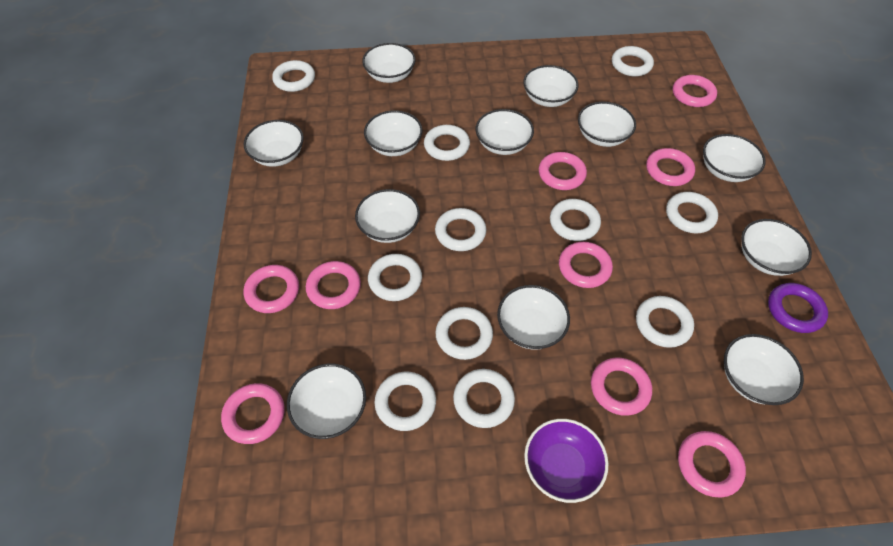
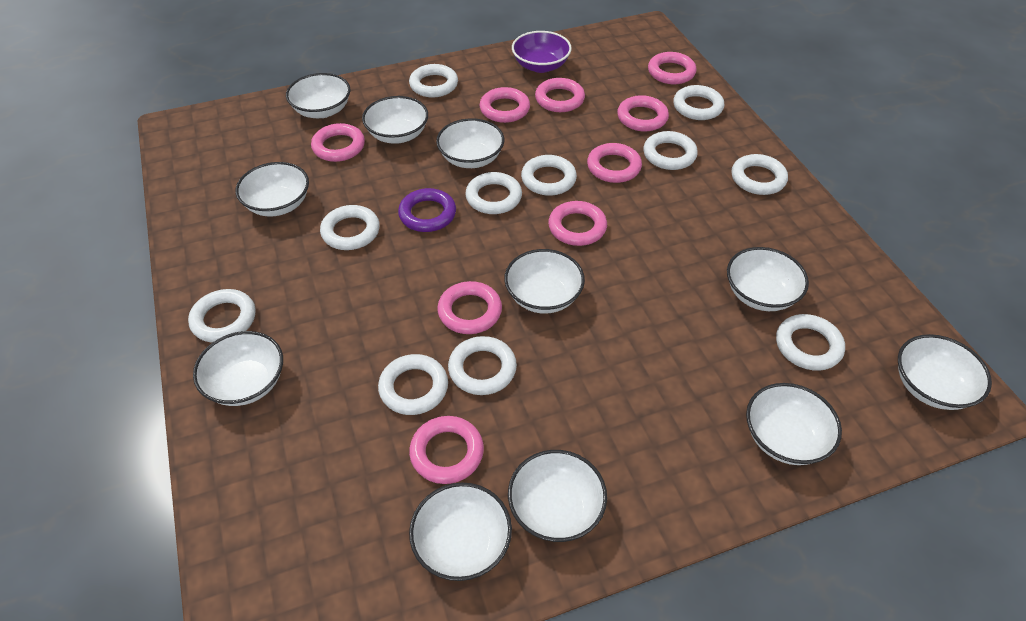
white bowl: [244,120,304,167] [287,363,366,439] [355,189,420,243] [362,43,416,83] [364,110,422,156] [476,109,534,155] [497,285,570,350] [523,65,579,107] [578,102,636,147] [703,134,766,182] [724,334,804,405] [741,219,812,276] = 12 -> [193,331,283,406] [236,162,309,216] [286,73,350,118] [362,96,428,144] [409,483,512,581] [436,118,504,168] [504,249,585,314] [508,450,607,542] [727,247,809,311] [746,383,842,465] [898,334,992,410] = 11

